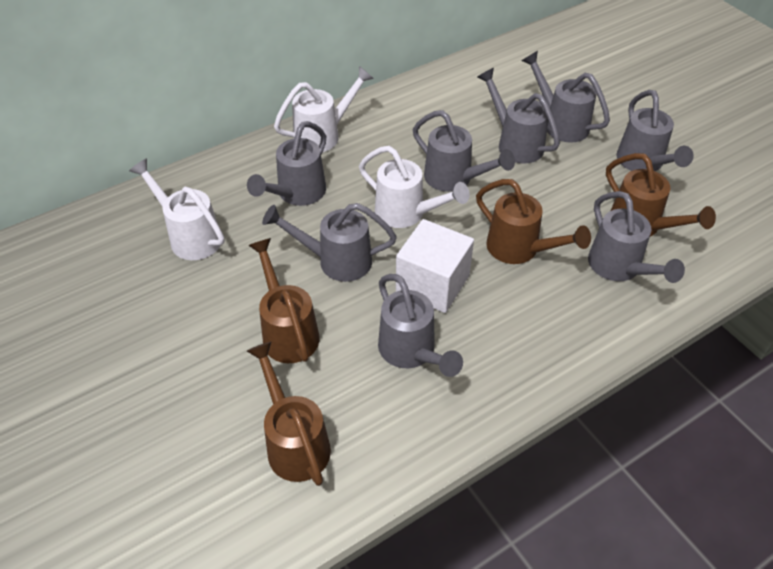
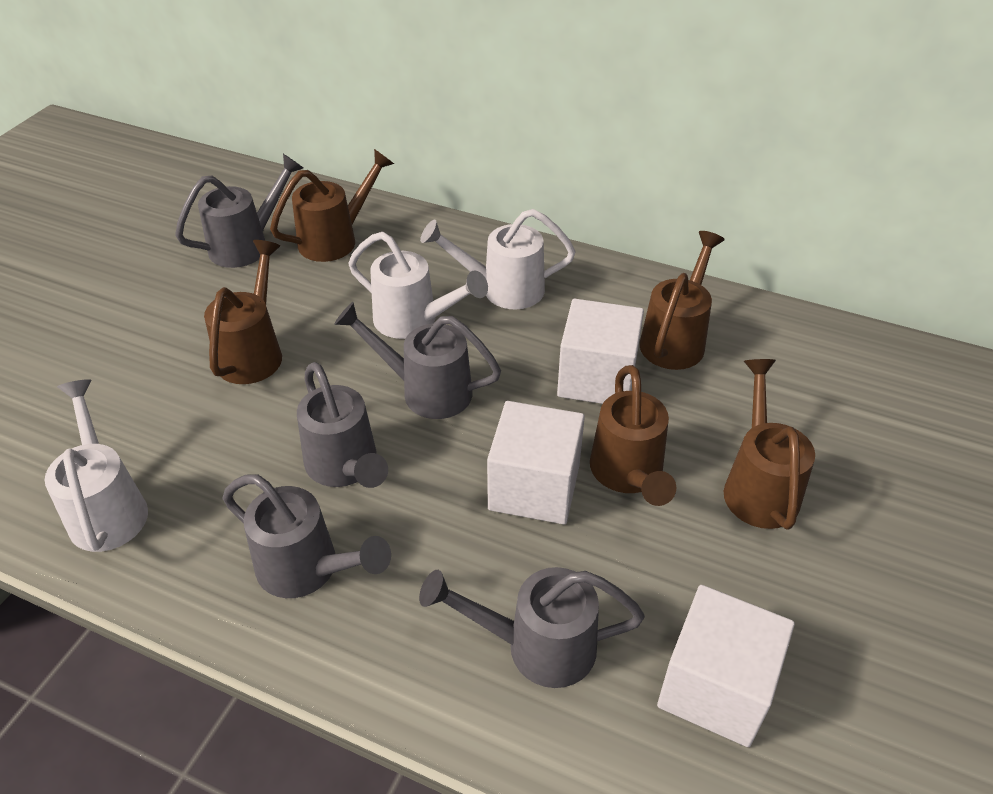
brown watering can: [247,341,331,486] [248,238,320,363] [476,179,591,264] [606,153,716,237] = 4 -> [204,240,282,384] [270,149,394,262] [590,365,676,506] [640,231,725,370] [724,359,815,530] = 5
grey watering can: [247,121,326,206] [262,203,397,282] [378,274,463,377] [413,110,515,192] [477,68,560,164] [521,51,610,142] [588,191,685,283] [616,90,694,171] = 8 -> [175,154,303,268] [223,474,391,598] [297,362,388,488] [334,302,501,419] [419,567,645,688] = 5
white cube: [396,219,474,313] = 1 -> [487,401,585,524] [557,299,644,404] [657,585,795,747] = 3

